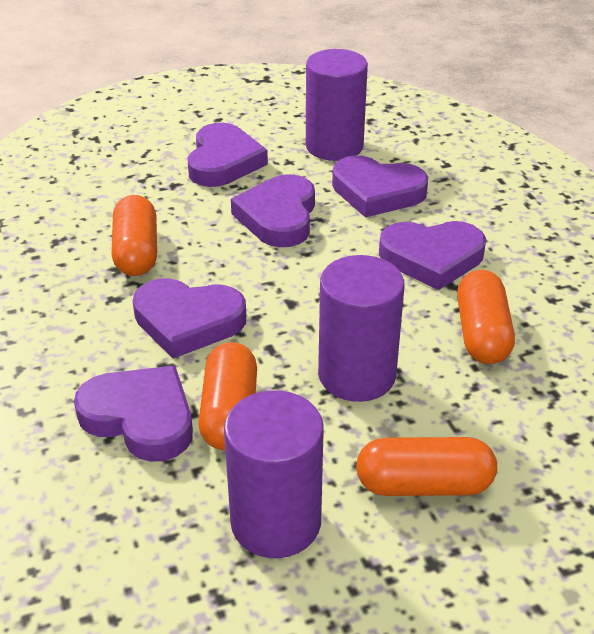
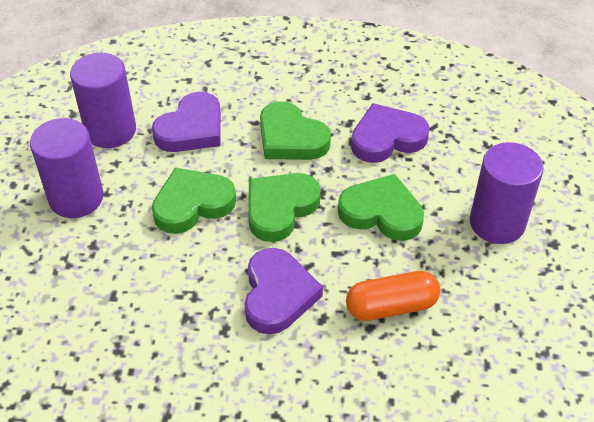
green heart: none = 0 -> [152,167,236,234] [248,173,321,242] [260,101,331,160] [338,174,424,241] = 4
orange capsule: [111,195,157,276] [198,342,257,450] [356,437,497,496] [457,270,515,364] = 4 -> [346,271,440,321] = 1
purple heart: [74,366,193,462] [133,278,246,359] [187,123,268,187] [231,174,315,247] [332,155,428,218] [379,221,486,290] = 6 -> [152,92,221,152] [244,248,323,334] [351,103,430,163] = 3

